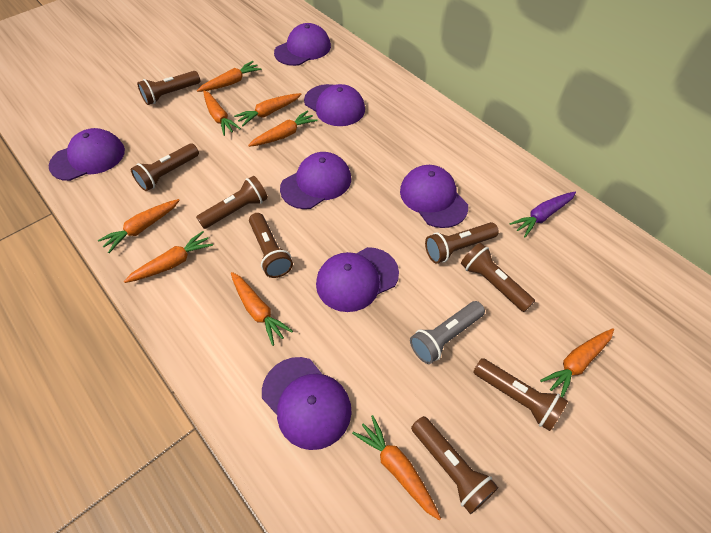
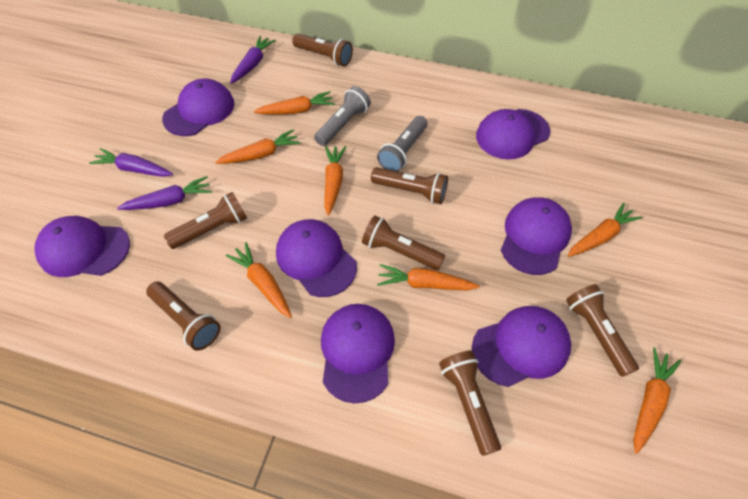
brown flashlight: [131,143,199,191] [137,71,200,105] [196,176,268,229] [249,213,293,278] [411,416,499,514] [425,222,499,264] [461,243,535,312] [473,358,568,431] = 8 -> [146,281,221,351] [164,192,247,249] [292,33,353,66] [362,216,445,270] [371,167,448,204] [439,351,501,456] [566,284,639,377] = 7
grey flashlight: [410,301,485,364] = 1 -> [314,86,371,146] [377,116,427,172] = 2
orange carrot: [98,199,180,253] [124,231,213,283] [197,61,262,92] [203,90,241,136] [231,272,293,346] [234,93,301,126] [248,110,317,147] [352,415,441,520] [540,328,614,397] = 9 -> [215,129,301,164] [226,242,292,318] [253,91,335,115] [324,146,346,216] [377,264,479,290] [567,203,642,257] [633,348,681,454] = 7
purple carrot: [510,192,576,237] = 1 -> [89,148,173,177] [117,176,212,210] [230,36,276,84] = 3

